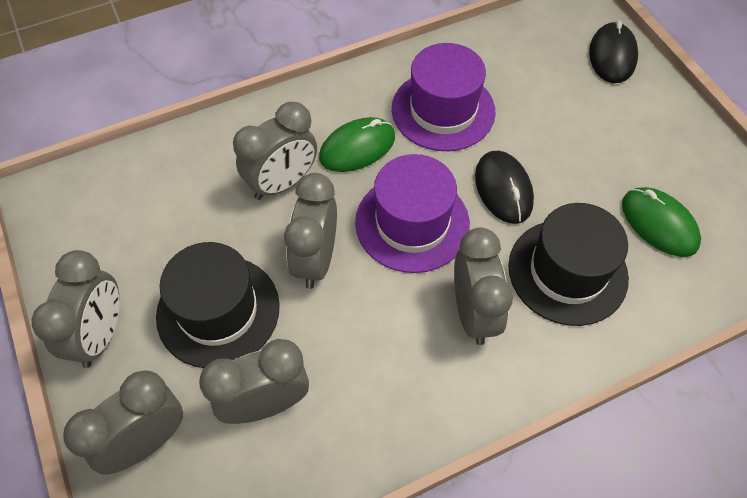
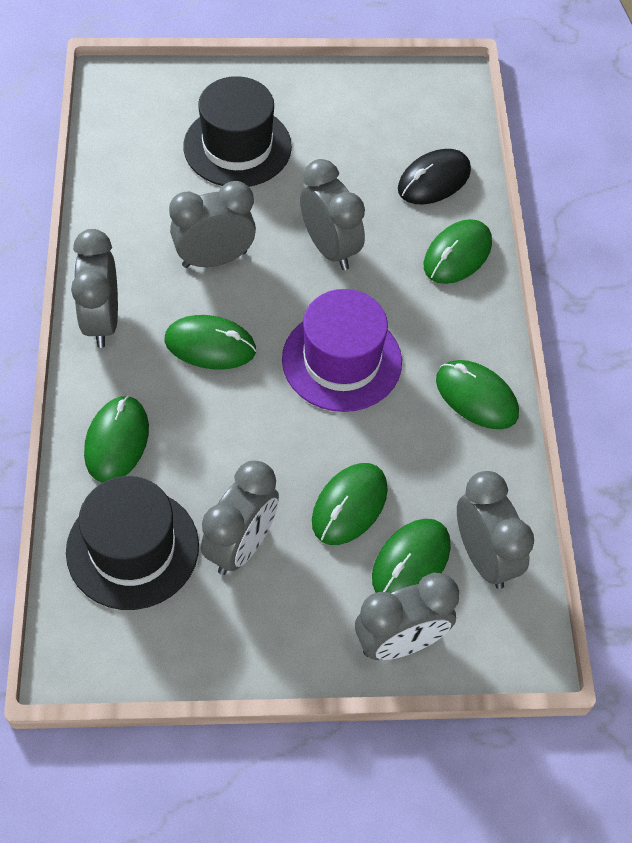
black mouse: [475,151,534,224] [589,20,638,83] = 2 -> [398,149,471,204] = 1
green mouse: [319,117,395,172] [622,187,701,257] = 2 -> [84,395,149,483] [164,315,256,369] [312,463,388,545] [372,519,451,593] [424,219,492,284] [436,360,519,429] = 6
purple hat: [355,154,470,273] [392,43,496,151] = 2 -> [282,289,402,412] = 1

